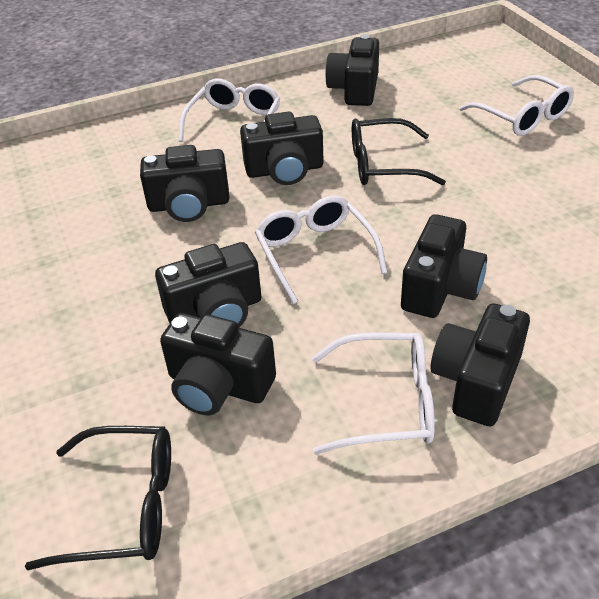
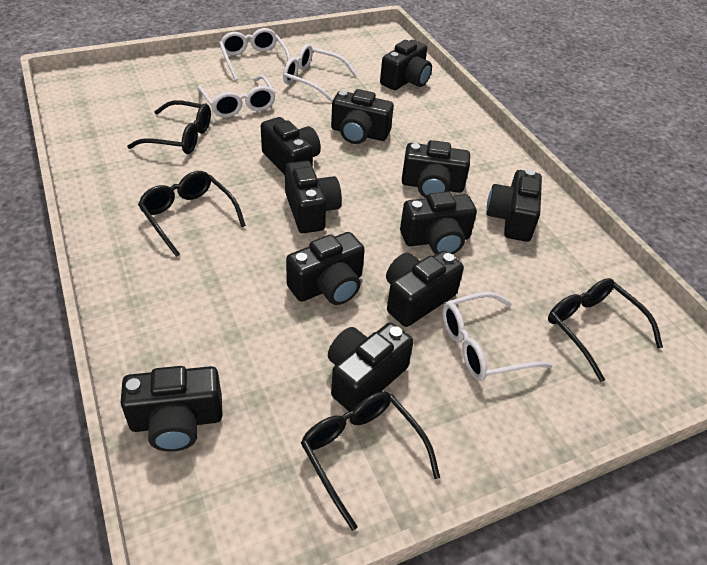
black camera: [140,145,229,222] [155,242,262,328] [160,313,276,415] [240,112,324,185] [325,34,379,106] [401,214,487,318] [430,303,530,426] = 7 -> [121,366,223,452] [261,117,321,175] [285,161,342,233] [286,232,365,305] [328,323,413,412] [331,89,394,144] [380,40,432,90] [386,251,464,327] [400,192,477,254] [402,140,470,198] [486,169,542,242] = 11
black glasses: [25,426,171,570] [352,118,446,185] = 2 -> [127,100,211,154] [138,171,246,257] [301,391,440,531] [548,278,663,382] = 4

